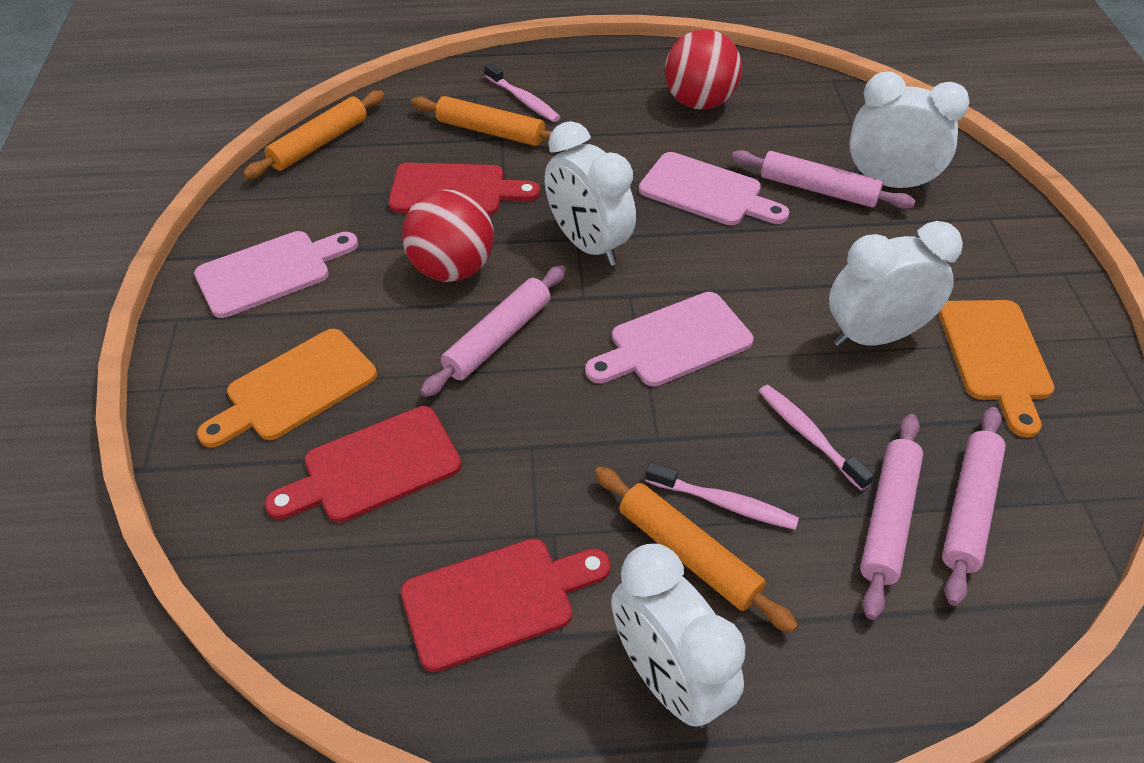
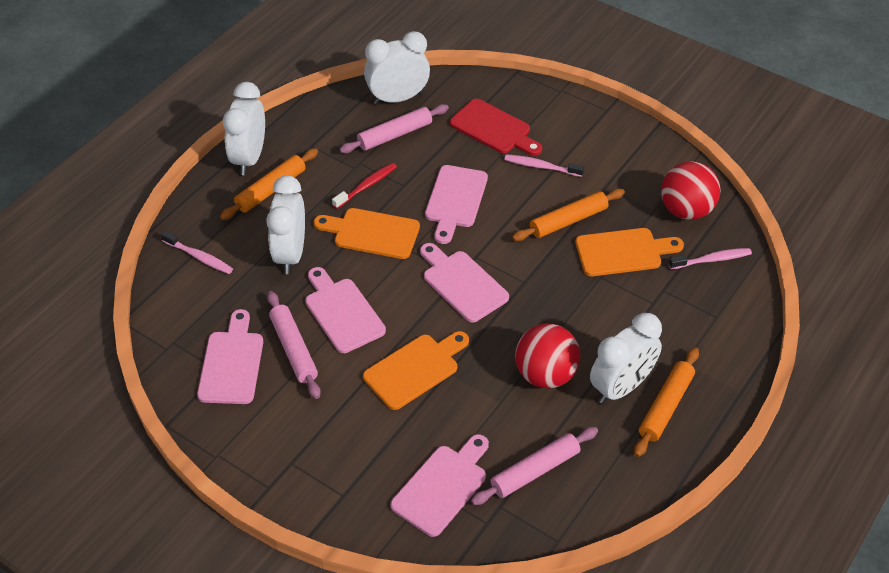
orange cutting board: [197,329,377,448] [938,300,1055,437] = 2 -> [314,208,420,259] [363,331,469,410] [575,228,684,276] = 3
pink cutting board: [194,231,358,318] [585,292,753,387] [639,152,789,225] = 3 -> [197,309,263,404] [305,267,386,353] [391,434,489,537] [420,243,509,323] [425,165,488,244] = 5
pink rolling pin: [420,265,566,397] [731,150,915,209] [860,414,923,620] [942,407,1006,606] = 4 -> [267,291,321,399] [339,104,449,153] [471,427,598,505] = 3
red cutting board: [264,406,462,523] [388,163,540,215] [401,539,611,672] = 3 -> [450,99,542,156] = 1
red toothbrush: none = 0 -> [332,163,397,209] = 1

